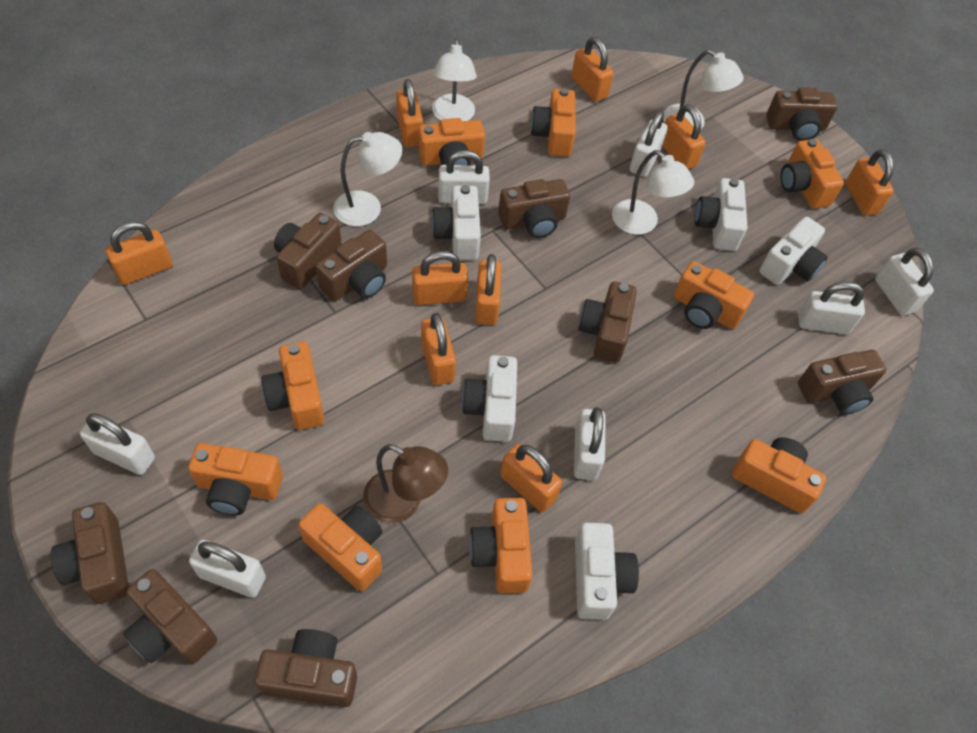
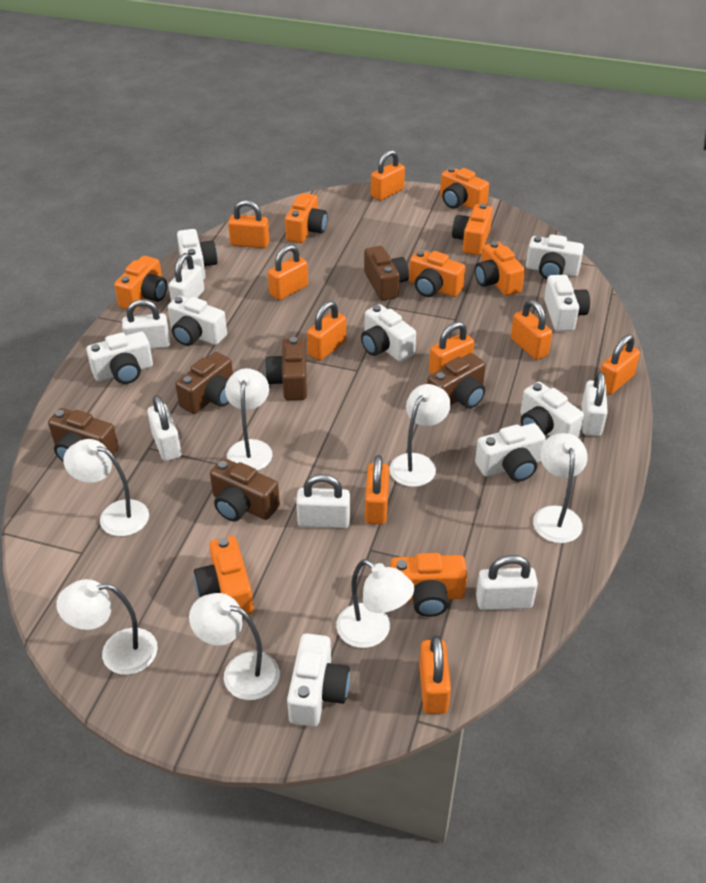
brown camera: [51,502,129,604] [123,569,217,664] [254,629,357,707] [274,213,342,289] [316,230,387,301] [498,179,570,238] [578,282,637,363] [766,87,838,141] [798,350,886,415] = 9 -> [48,408,119,461] [175,352,233,414] [210,458,280,521] [265,337,307,400] [364,246,409,301] [427,353,486,409] = 6
brown lamp: [363,444,448,523] = 1 -> none = 0
orange camera: [188,443,283,515] [261,342,324,430] [298,503,383,591] [418,118,485,166] [469,498,533,594] [531,88,576,157] [674,261,754,329] [732,437,826,513] [780,139,844,209] = 9 -> [114,256,167,311] [194,536,254,615] [285,193,327,243] [390,553,467,617] [409,250,465,297] [440,167,489,210] [452,203,493,255] [475,241,525,296] = 8
white camera: [432,185,481,260] [462,355,517,442] [575,523,639,620] [694,178,747,251] [759,217,828,285] = 5 -> [86,332,153,384] [168,296,227,346] [177,229,218,280] [287,633,350,727] [361,304,416,362] [475,423,546,482] [520,382,584,437] [526,235,584,279] [544,275,590,331] = 9
white lamp: [333,132,402,226] [432,38,477,121] [612,150,694,235] [663,49,744,129] = 4 -> [56,579,158,675] [63,439,149,536] [189,593,280,700] [225,368,273,471] [336,559,414,648] [389,384,451,487] [533,433,588,543] = 7
white padlock: [80,413,155,475] [189,540,266,598] [438,150,490,204] [574,407,606,480] [630,111,668,177] [798,282,865,334] [875,248,934,316] = 7 -> [122,299,170,349] [147,395,181,461] [169,253,204,302] [296,474,350,528] [476,555,538,610] [582,371,608,436] = 6

